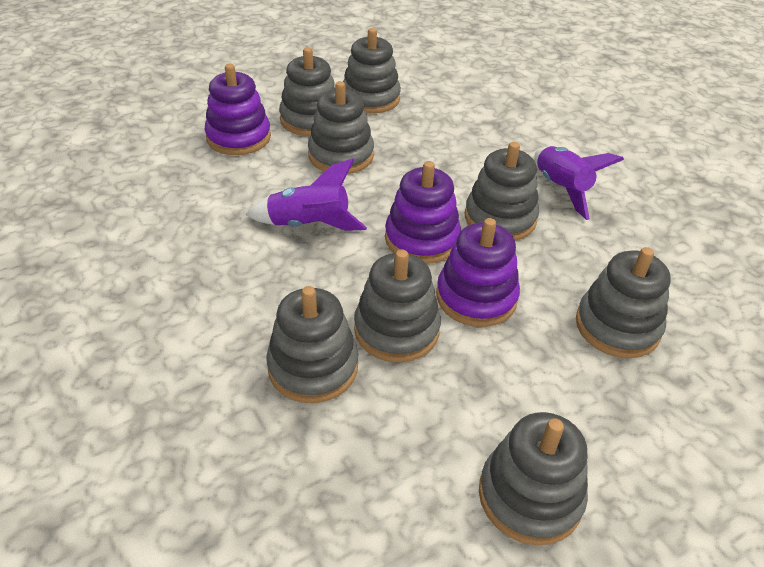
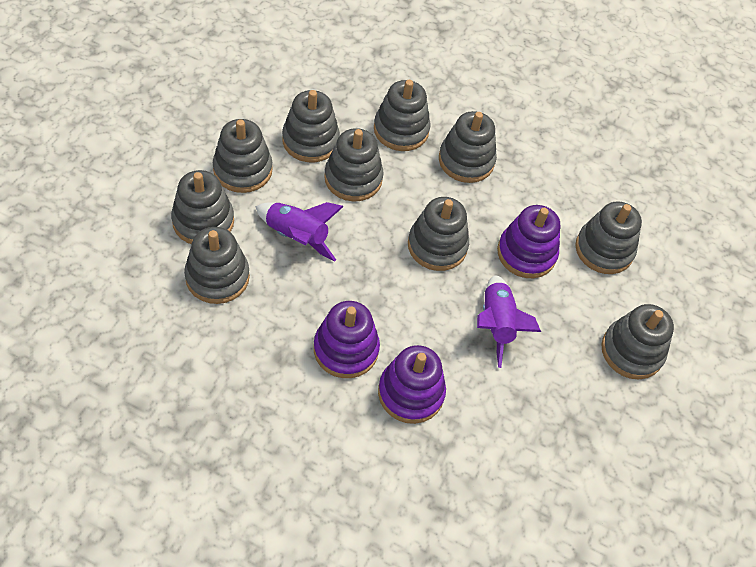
grey stacking toy: [266,286,358,403] [279,47,335,136] [308,81,374,174] [343,28,401,113] [354,249,441,363] [465,142,539,241] [479,412,588,545] [576,247,671,358] = 8 -> [171,170,234,244] [184,227,250,304] [213,119,273,193] [282,90,340,162] [324,128,384,202] [374,80,430,151] [408,197,469,271] [439,111,497,183] [576,201,642,274] [601,304,674,379] = 10

